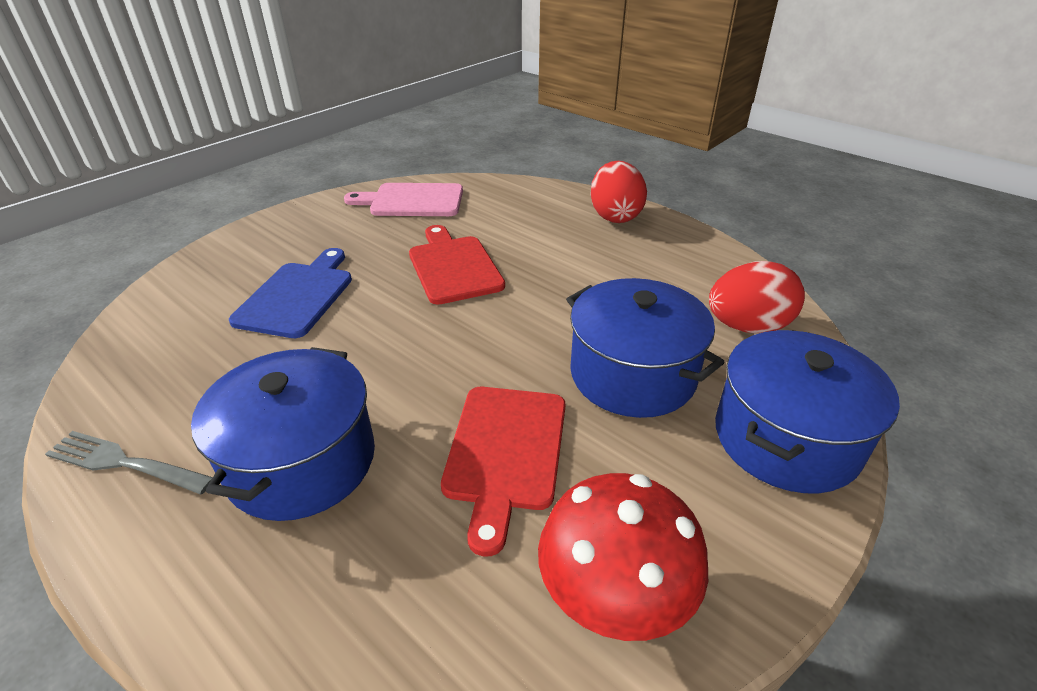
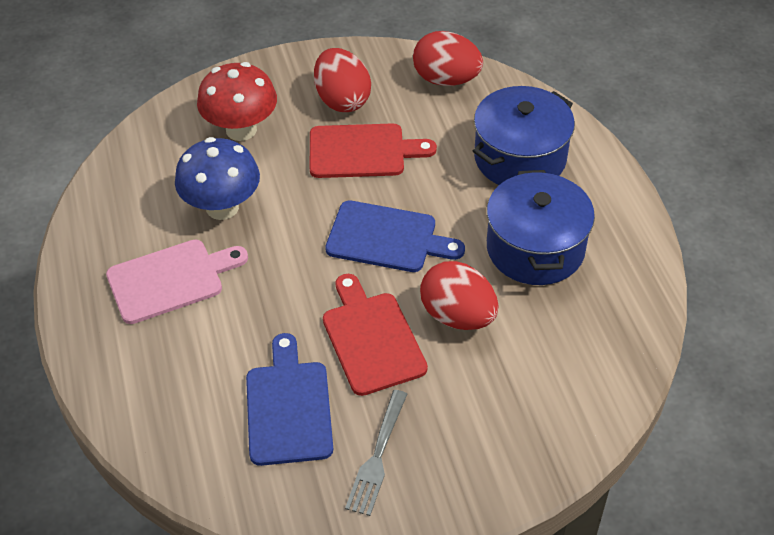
blue cutting board: [229,248,352,338] = 1 -> [246,333,333,466] [325,200,465,272] = 2
blue mushroom: none = 0 -> [175,137,260,220] = 1
blue pot: [191,347,375,521] [566,278,725,418] [715,330,900,493] = 3 -> [473,86,575,185] [487,170,595,285] = 2
red egg: [590,161,647,223] [709,261,805,334] = 2 -> [314,48,371,112] [413,31,483,86] [420,261,498,330] = 3

